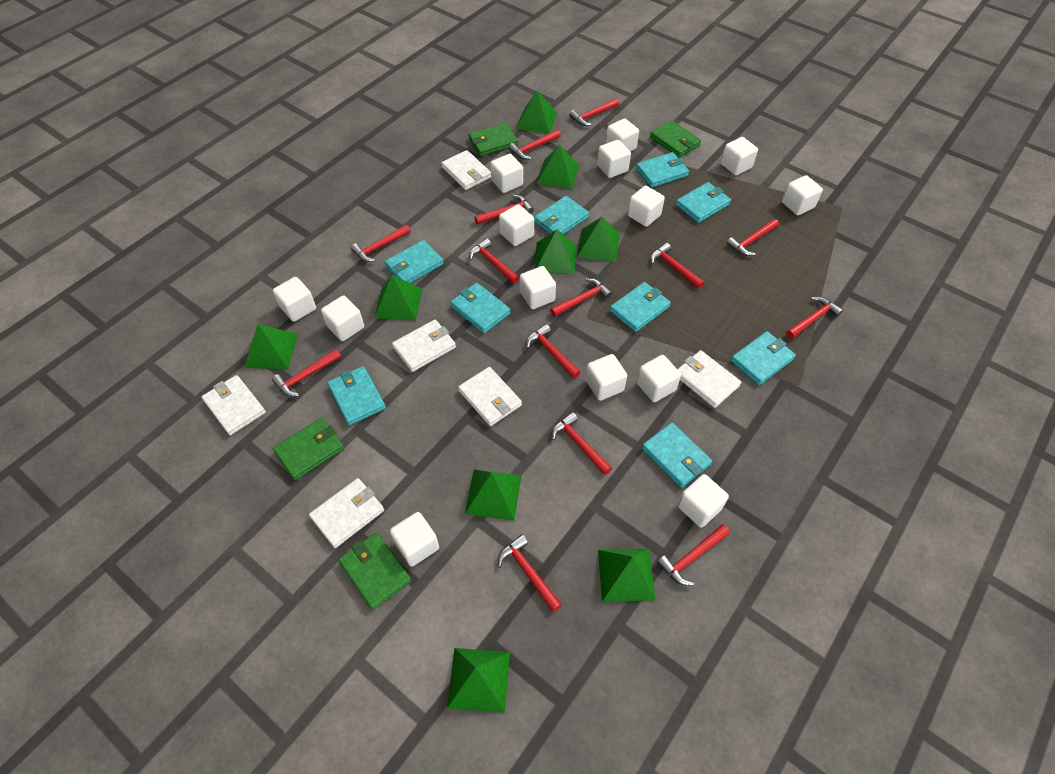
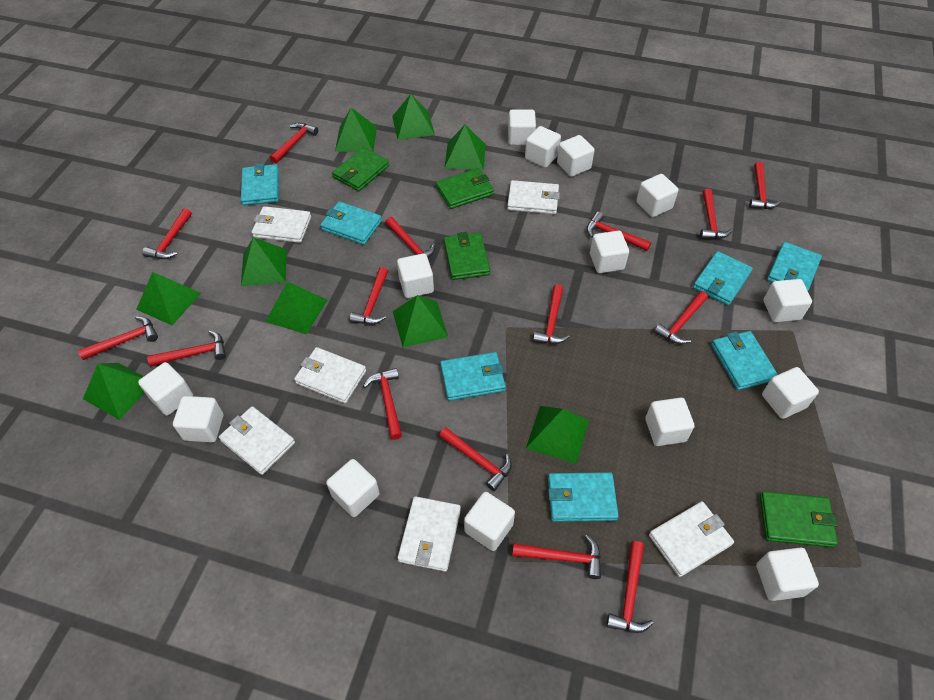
red hammer: [272,349,341,396] [351,225,411,262] [469,238,519,284] [474,195,534,225] [498,534,562,612] [509,130,561,159] [526,324,581,379] [550,278,612,317] [552,412,612,475] [569,98,619,126] [650,243,705,289] [657,524,730,586] [726,219,779,256] [786,297,843,339] = 14 -> [78,316,158,360] [143,208,192,259] [147,330,226,366] [270,123,318,164] [350,267,388,324] [363,368,402,440] [385,217,435,258] [439,427,512,491] [512,535,601,579] [533,284,570,344] [587,212,651,251] [606,541,654,633] [654,291,708,344] [700,189,732,239] [749,162,781,209] = 15
turquoise wallet: [327,366,386,425] [385,240,444,283] [450,283,511,333] [534,196,589,235] [610,282,671,332] [636,152,689,188] [642,423,712,488] [676,182,731,223] [731,331,796,385] = 9 -> [241,163,279,205] [320,201,382,245] [440,352,506,401] [548,472,619,522] [693,251,753,305] [711,331,778,390] [767,242,822,291] = 7

